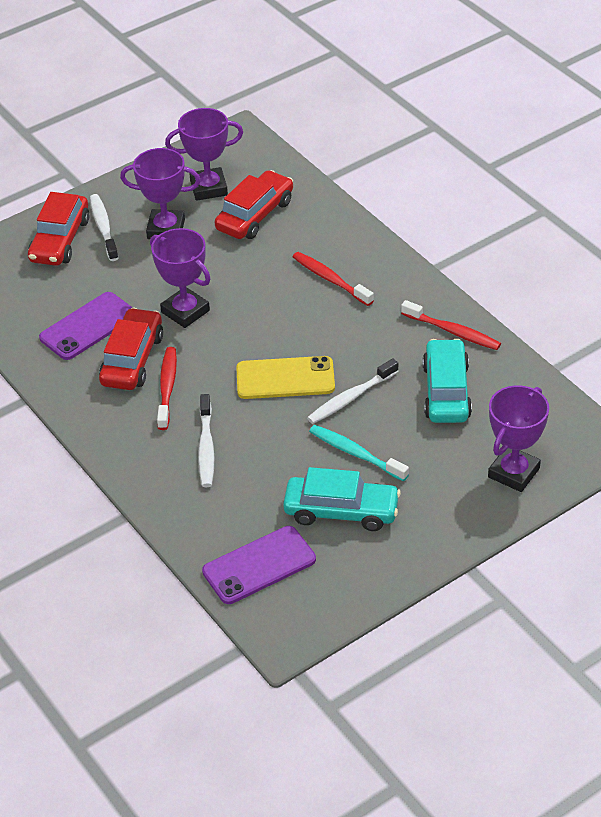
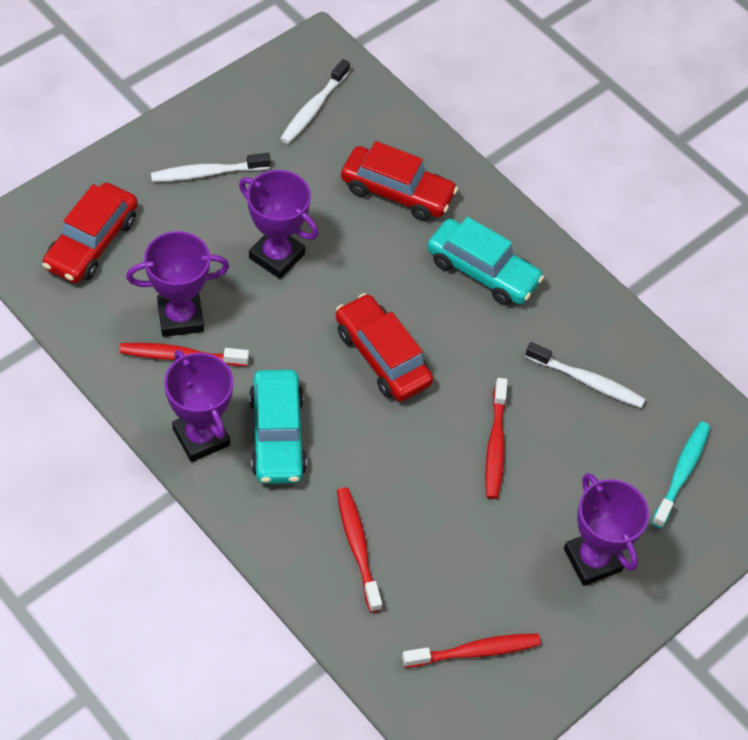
purple phone: [39,292,133,360] [202,526,316,604] = 2 -> none = 0
red toothbrush: [157,347,177,430] [293,252,374,306] [401,300,501,350] = 3 -> [120,343,249,366] [337,487,382,612] [402,633,541,668] [485,378,508,499] = 4
yellow phone: [236,356,335,399] = 1 -> none = 0

